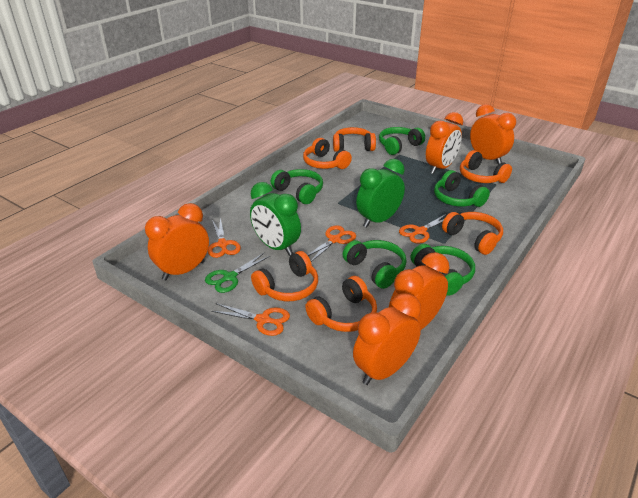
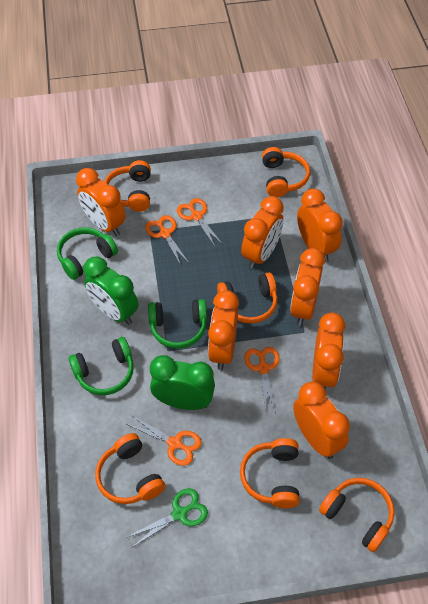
green headphones: [271,169,323,204] [343,240,407,289] [379,127,425,155] [411,244,475,296] [434,170,490,207] = 5 -> [57,227,118,280] [68,337,134,395] [148,299,207,349] = 3
orange clock: [145,203,209,280] [353,293,421,385] [389,252,450,330] [426,112,463,174] [470,104,516,164] = 5 -> [76,168,126,236] [208,290,239,370] [241,196,284,269] [290,248,325,326] [293,382,350,459] [297,188,343,262] [312,313,345,389] = 7

